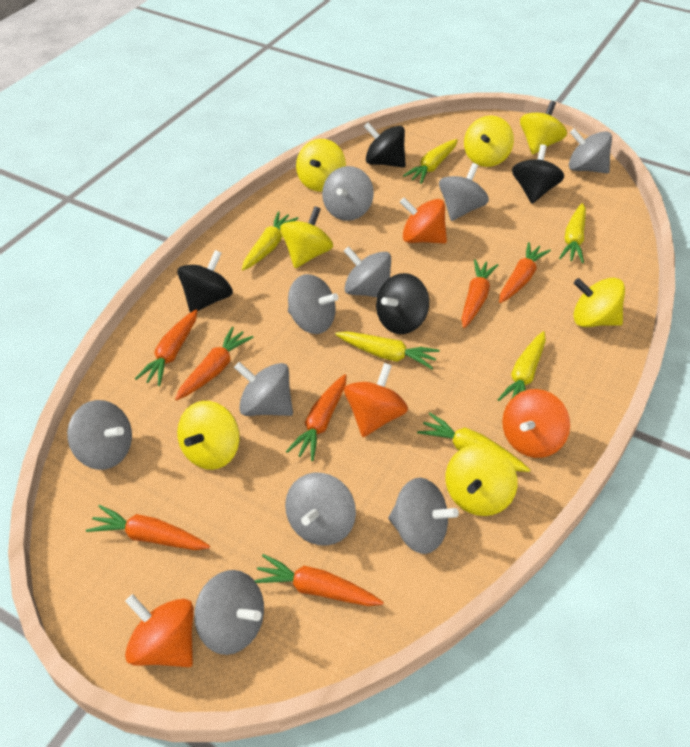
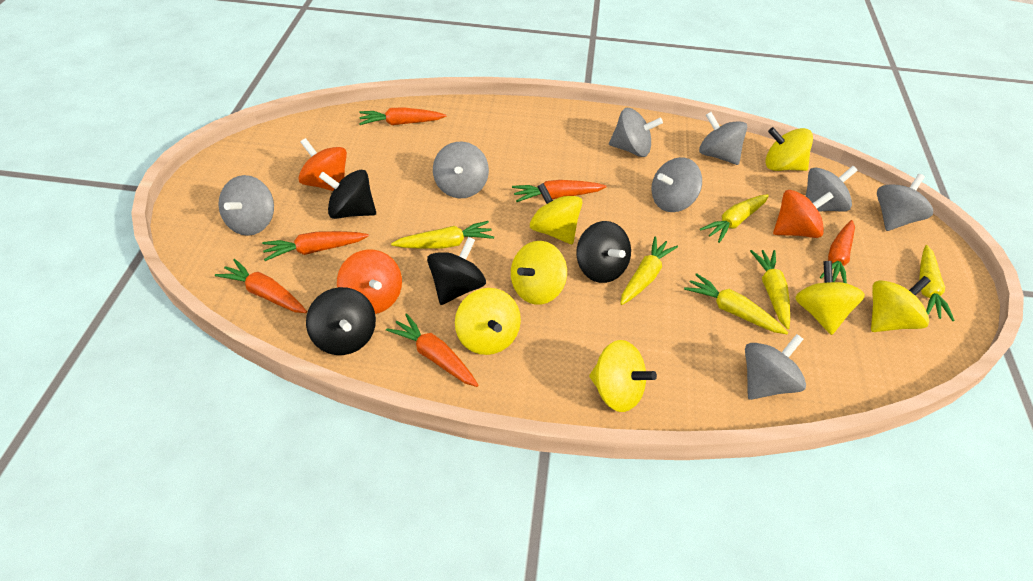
grey spinning top: [67,400,132,470] [194,570,264,655] [234,362,293,416] [285,473,356,546] [288,274,338,334] [322,166,374,221] [344,246,391,297] [388,478,459,554] [439,163,489,221] [569,128,612,173] = 10 -> [218,175,274,236] [433,142,489,198] [609,108,663,157] [651,157,702,212] [699,112,747,165] [745,334,806,400] [806,166,858,212] [877,174,933,231] = 8
orange carrot: [86,505,210,550] [135,310,197,386] [175,327,254,401] [254,554,384,606] [286,374,347,461] [461,259,498,328] [499,242,551,303] = 7 -> [215,259,307,313] [262,231,369,261] [359,107,446,125] [386,313,478,387] [512,180,606,202] [820,220,855,283] = 6
orange spinning top: [125,594,194,667] [344,363,408,437] [400,198,447,244] [502,389,570,458] = 4 -> [298,138,347,191] [337,249,402,314] [773,190,834,238] = 3

